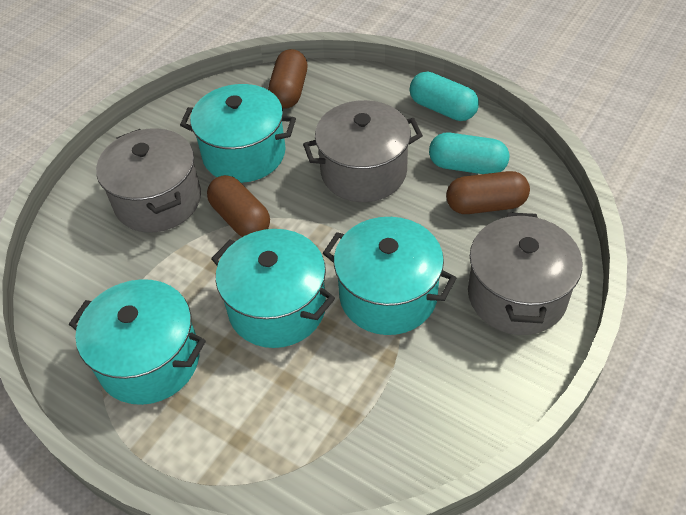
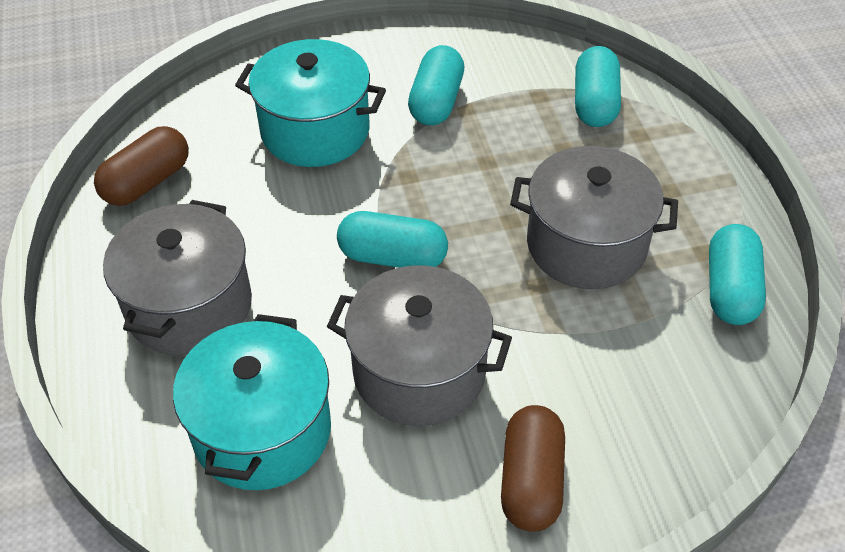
brown capsule: [207,175,270,237] [268,49,307,109] [446,171,530,214] = 3 -> [94,126,189,206] [501,405,565,532] = 2
turquoise capsule: [409,72,479,121] [429,133,509,174] = 2 -> [337,211,448,268] [408,45,464,126] [575,46,621,127] [709,224,766,325] = 4
turquoise pot: [69,279,206,405] [180,84,296,183] [211,229,335,348] [323,217,456,335] = 4 -> [173,314,331,490] [235,39,386,167] = 2

